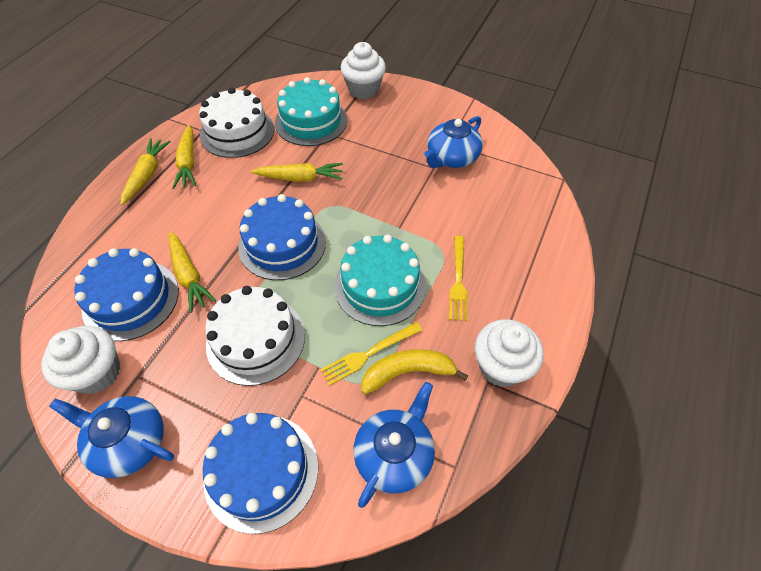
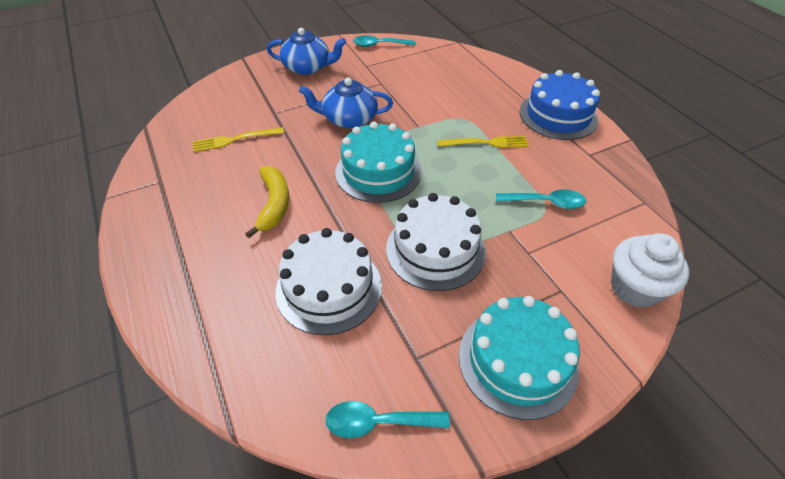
blue cake: [74,248,179,341] [203,413,318,534] [238,194,326,280] = 3 -> [519,70,600,140] = 1
blue teapot: [49,396,174,478] [353,382,435,508] [424,116,483,168] = 3 -> [267,28,346,75] [299,78,393,128] = 2
turquoise spoon: none = 0 -> [325,401,450,438] [353,35,415,47] [496,189,586,209] = 3
white cupcake: [41,326,120,394] [340,42,386,99] [475,319,544,387] = 3 -> [611,233,689,308] = 1
yellow carrot: [121,138,171,205] [169,232,216,313] [172,125,196,189] [250,163,343,182] = 4 -> none = 0

